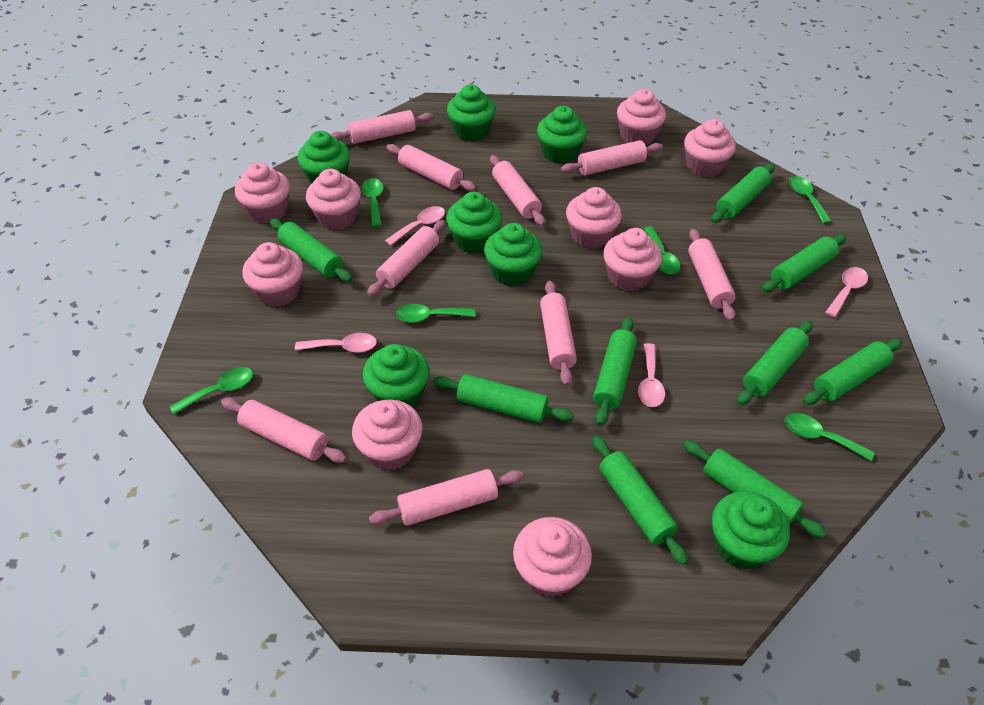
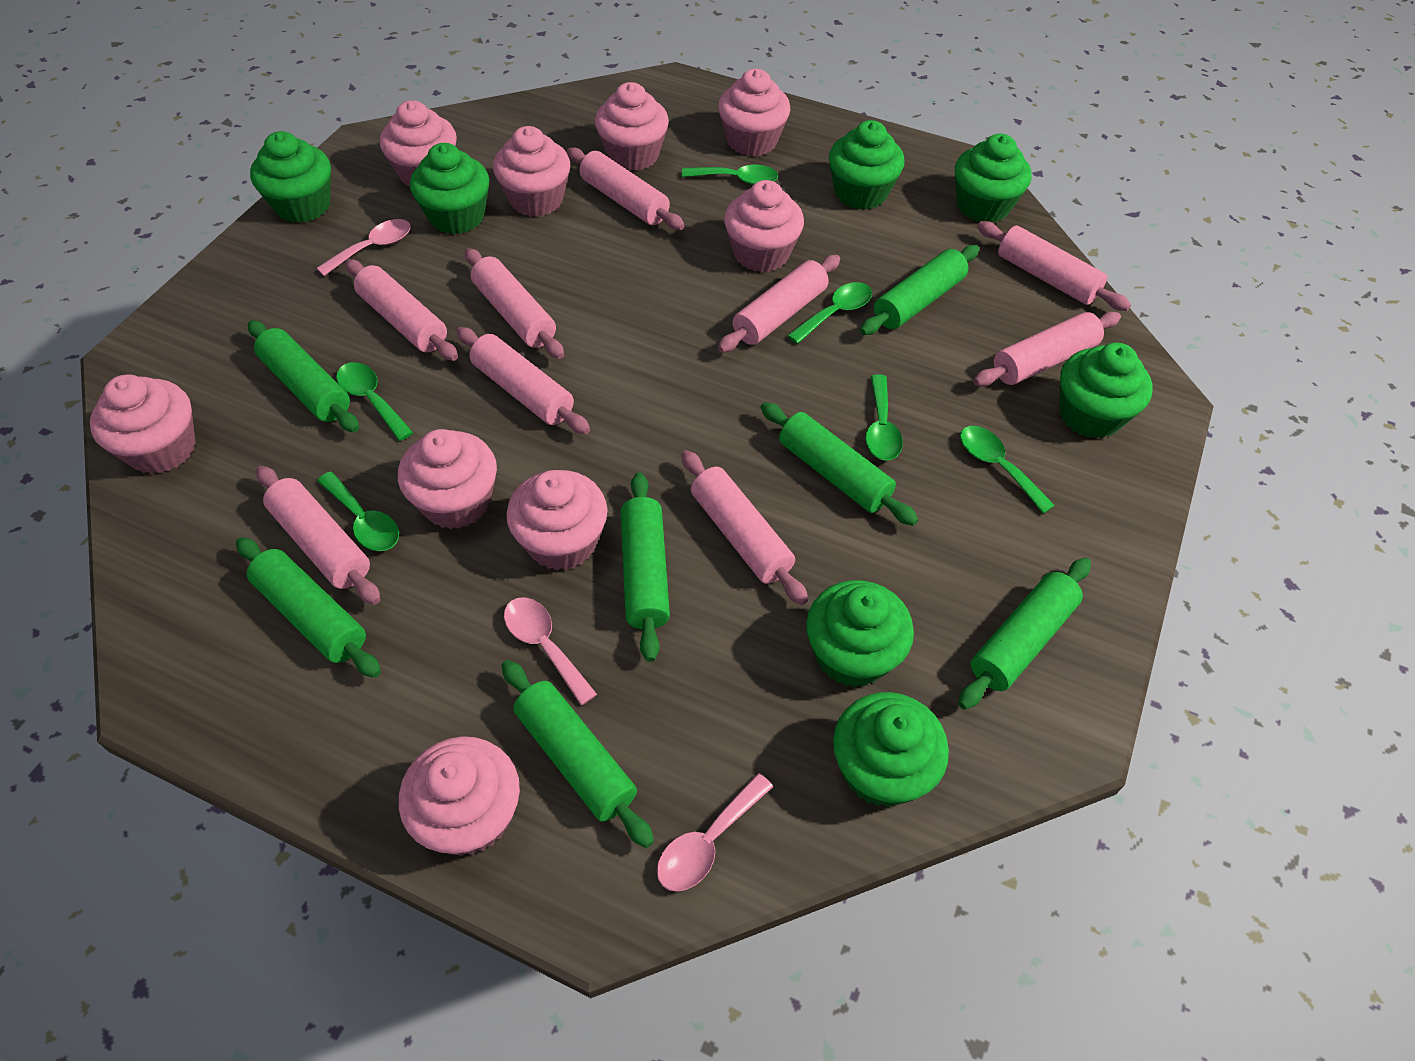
green rolling pin: [270,219,352,282] [433,374,574,423] [592,436,688,565] [593,317,637,426] [683,440,826,538] [711,164,775,223] [737,321,813,405] [762,235,846,292] [803,339,902,405] = 9 -> [236,537,381,678] [248,320,359,432] [501,660,654,848] [621,472,670,662] [760,402,918,526] [860,245,979,335] [958,558,1091,710] = 7
pink spoon: [295,333,377,353] [385,206,445,246] [638,343,665,407] [825,267,868,318] = 4 -> [316,219,411,276] [504,597,597,705] [657,773,773,892] = 3

